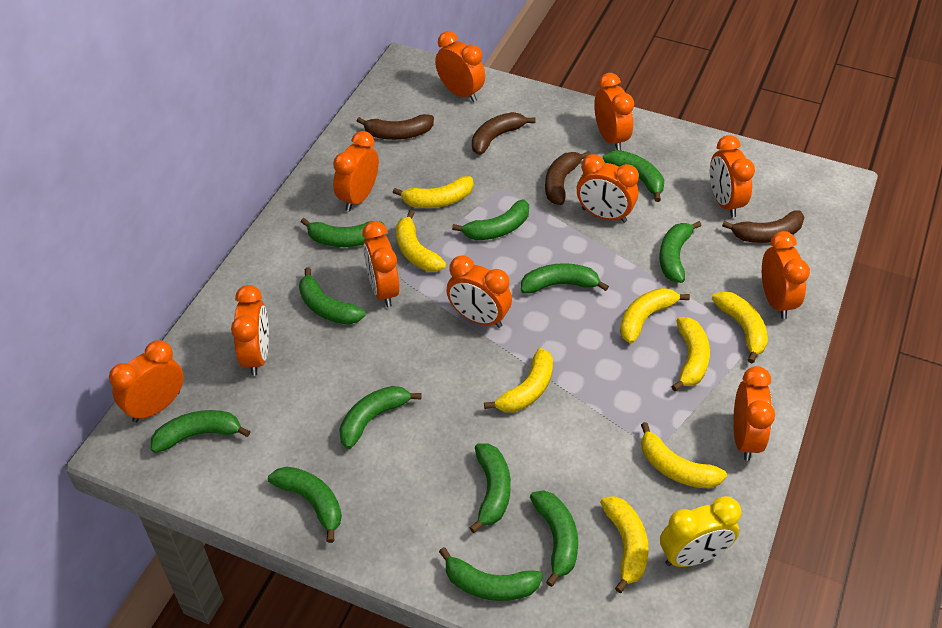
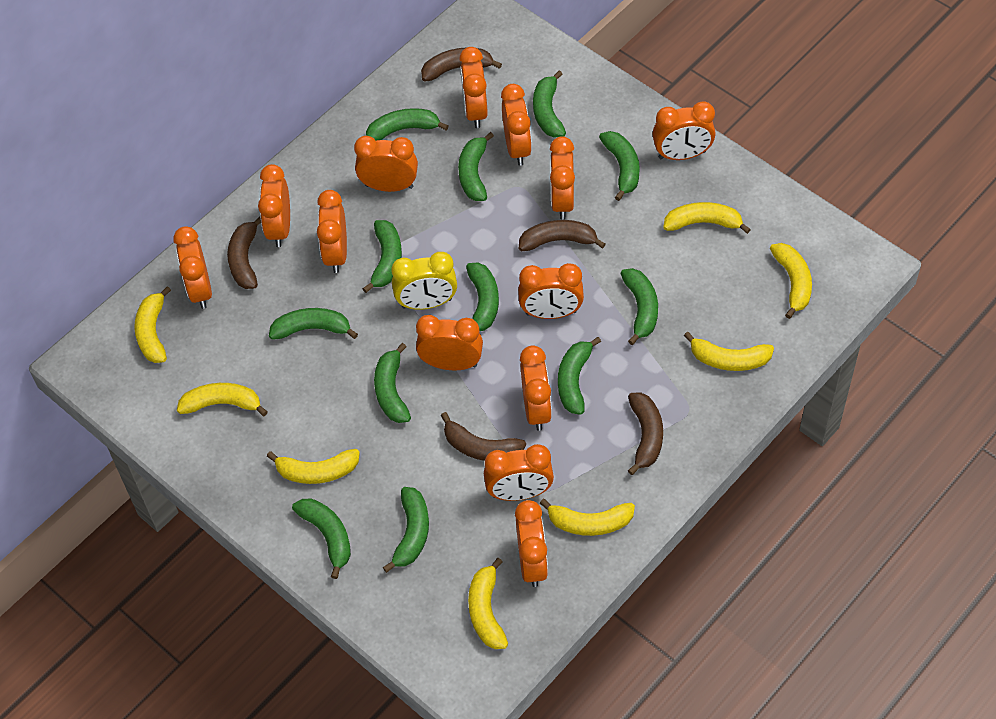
brown banana: [357,114,434,140] [472,112,536,155] [545,151,591,205] [722,210,805,243] = 4 -> [227,217,261,289] [421,48,502,82] [441,412,526,461] [519,220,606,251] [628,393,663,475] = 5
orange clock: [109,340,184,423] [231,285,269,376] [333,131,379,211] [363,221,400,307] [435,31,485,102] [446,255,512,328] [577,154,639,223] [594,73,634,151] [710,135,755,217] [733,366,775,461] [762,231,810,319] = 11 -> [173,226,212,309] [258,164,290,247] [317,190,347,273] [354,136,418,192] [416,315,483,370] [459,47,488,128] [484,444,554,501] [501,84,532,166] [515,500,548,587] [518,263,584,319] [520,346,552,431] [550,136,575,220] [652,101,716,160] = 13

